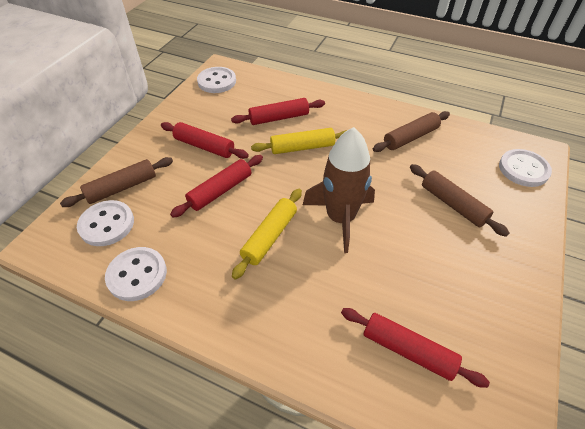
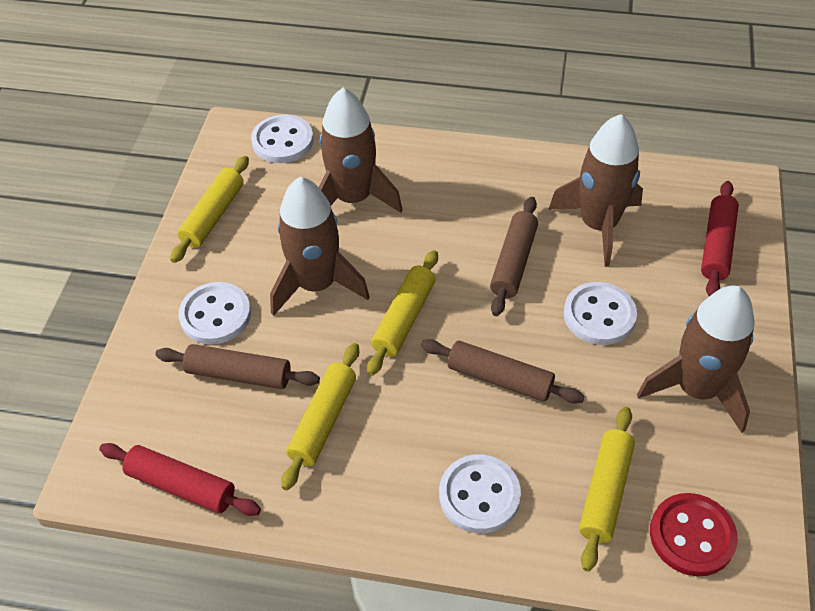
brown rocket: [303,127,375,253] = 1 -> [270,177,370,316] [319,88,403,213] [549,114,643,267] [637,286,755,433] = 4
red button: none = 0 -> [650,493,738,577] = 1
red rolling pin: [161,122,249,159] [170,155,263,217] [231,98,325,125] [341,308,490,388] = 4 -> [99,443,261,516] [701,181,739,296] = 2
yellow rolling pin: [232,189,302,279] [251,128,347,154] = 2 -> [170,156,249,263] [281,343,359,490] [367,250,438,376] [579,407,635,572] = 4

